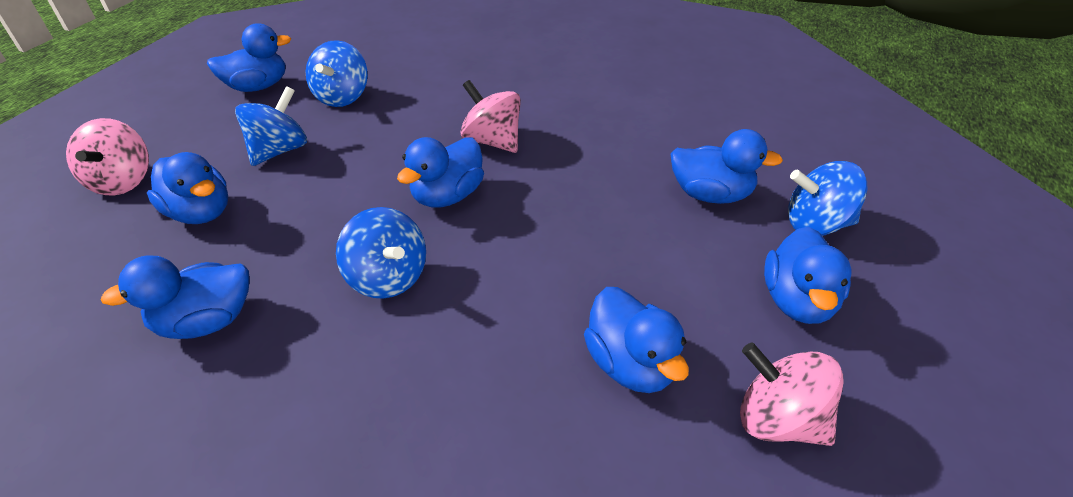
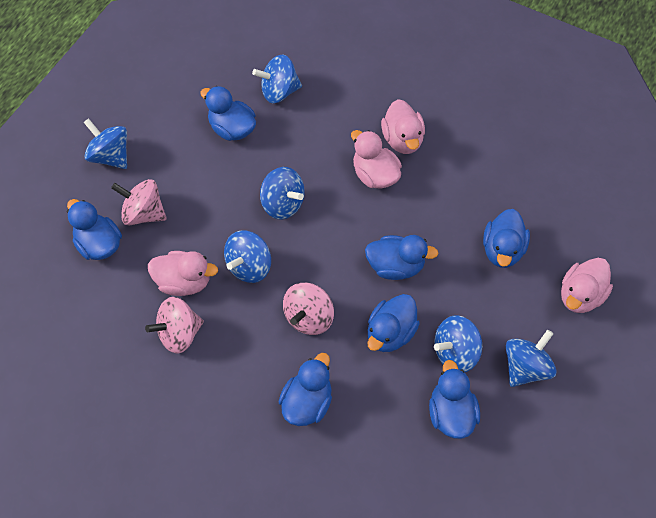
blue spinning top: [235,86,307,166] [306,40,368,107] [336,207,426,299] [788,161,867,236] = 4 -> [83,118,127,169] [224,230,271,283] [252,55,302,103] [260,167,305,219] [434,315,482,372] [506,330,557,387] = 6
pink duck: none = 0 -> [148,251,218,296] [351,130,402,189] [381,99,425,154] [561,258,613,313] = 4

